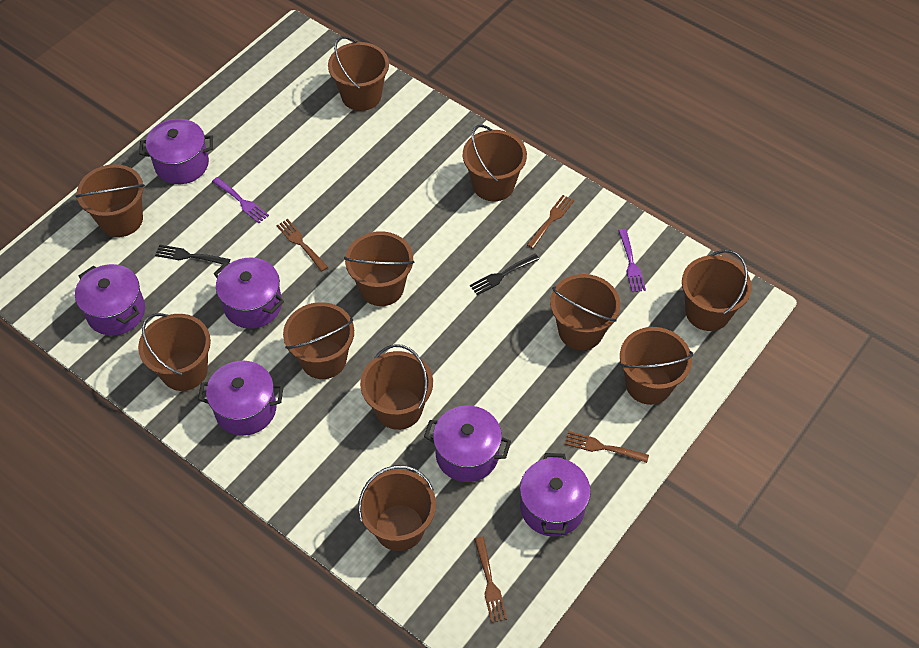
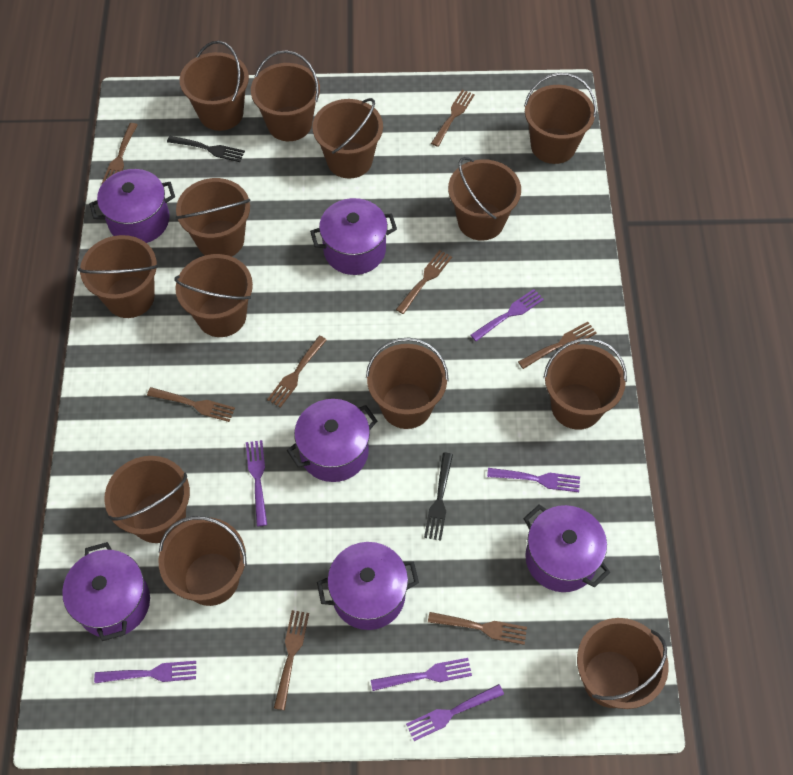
brown bucket: [75,164,145,237] [138,313,211,391] [283,302,354,379] [328,36,389,111] [344,231,415,306] [358,465,436,551] [360,344,433,430] [463,125,527,201] [550,274,620,350] [620,327,693,405] [682,250,752,331] = 11 -> [78,235,158,318] [104,456,190,543] [159,516,247,606] [174,254,253,337] [176,178,251,257] [180,41,249,131] [251,50,320,141] [312,98,383,179] [366,337,449,429] [448,157,521,241] [524,73,597,164] [543,338,627,430] [577,618,669,709] = 13
brown fork: [276,219,328,272] [474,537,507,623] [527,195,574,249] [565,431,649,463] = 4 -> [101,123,138,184] [147,387,235,422] [267,336,327,408] [274,610,309,710] [396,250,452,314] [428,612,527,645] [431,90,475,147] [518,322,597,369] = 8
purple fork: [212,177,269,223] [618,229,646,292] = 2 -> [94,661,196,683] [246,440,267,526] [371,658,472,691] [406,684,504,741] [471,289,544,341] [487,468,580,492] = 6

